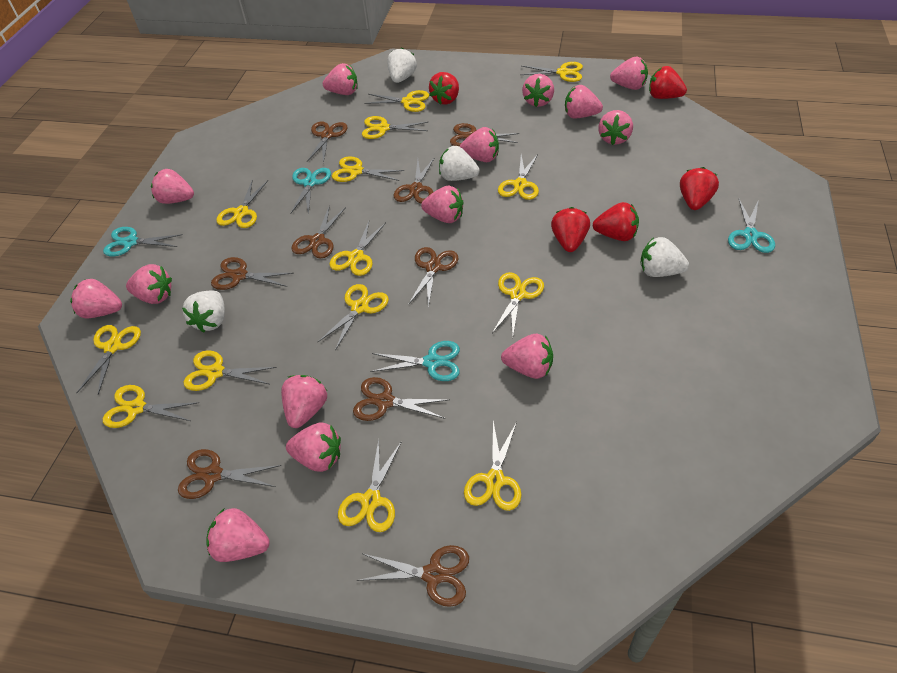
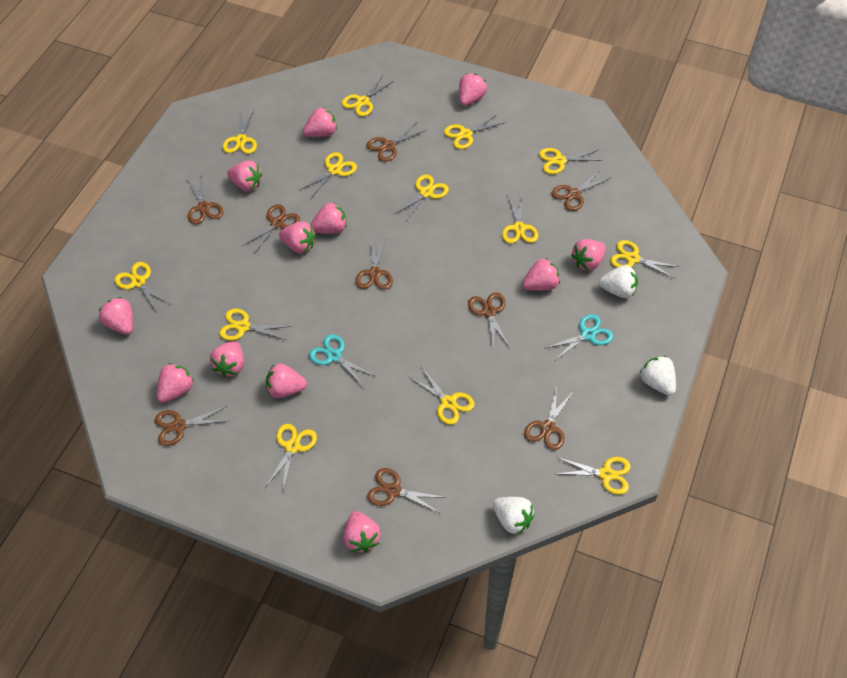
pink strawberry: [70,279,122,318] [126,264,172,304] [151,169,194,204] [206,508,270,562] [281,375,327,428] [286,423,341,472] [323,63,358,95] [421,186,463,223] [460,127,499,162] [501,334,553,379] [522,74,554,107] [565,85,603,118] [598,110,633,145] [610,56,648,90] = 14 -> [99,297,133,335] [157,363,194,403] [210,341,244,378] [227,160,262,191] [266,363,307,398] [279,222,315,253] [303,107,337,137] [311,202,347,234] [343,511,381,553] [459,73,487,106] [522,258,560,291] [571,239,606,271] = 12
red strawberry: [429,72,459,104] [551,207,590,252] [593,202,639,241] [649,66,687,99] [680,167,719,210] = 5 -> none = 0
turquoise scissors: [103,227,183,256] [290,168,331,215] [370,341,460,381] [728,199,775,253] = 4 -> [309,334,376,387] [544,314,613,360] = 2
white strawberry: [182,290,225,332] [387,48,417,83] [439,146,480,181] [641,237,689,277] = 4 -> [493,497,534,534] [599,265,638,298] [640,356,676,395] = 3
yellow scissors: [77,325,141,395] [103,385,199,428] [184,350,277,391] [216,180,268,228] [318,284,389,351] [329,221,386,276] [332,156,405,182] [338,439,402,532] [362,116,428,139] [364,90,429,112] [464,421,521,511] [492,272,544,335] [498,154,539,200] [520,62,583,82] = 14 -> [115,262,171,312] [219,309,291,341] [223,110,257,154] [265,424,317,491] [300,152,357,198] [342,76,394,116] [394,174,449,221] [409,366,475,425] [444,114,504,149] [502,194,538,244] [539,148,603,174] [556,457,631,495] [610,240,679,278] = 13

